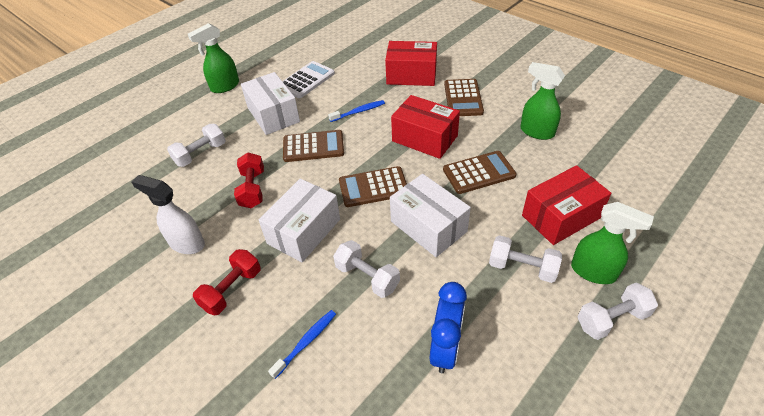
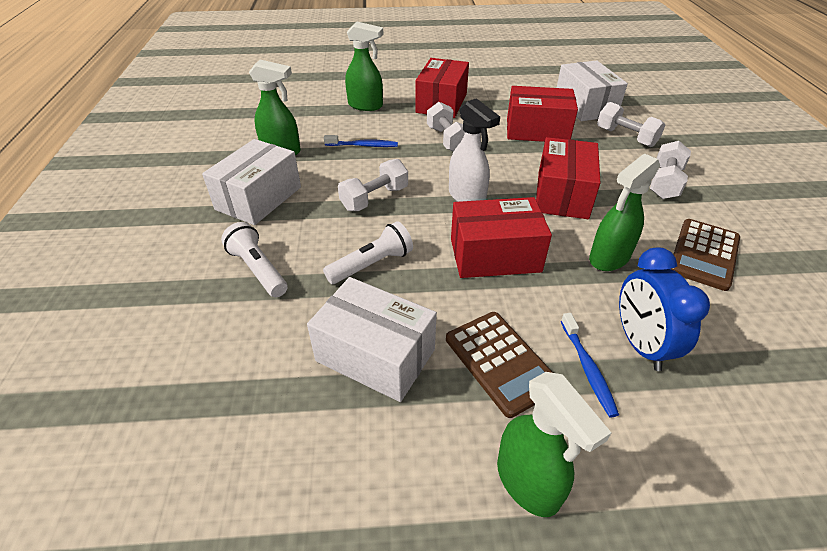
brown calculator: [283,130,344,162] [339,166,407,207] [443,151,517,194] [444,79,484,116] = 4 -> [446,312,553,418] [671,219,740,291] = 2
green spray bottle: [188,23,239,93] [520,62,565,140] [571,202,654,284] = 3 -> [249,60,301,156] [345,21,383,111] [497,372,612,517] [589,154,660,271] = 4
red box: [385,41,437,86] [391,95,460,159] [522,165,611,245] = 3 -> [415,58,469,118] [451,197,552,278] [507,86,578,142] [536,137,601,219] = 4
red dumbbell: [193,249,261,316] [234,152,264,208] = 2 -> none = 0
white calculator: [282,61,335,98] = 1 -> none = 0
white flashlight: none = 0 -> [221,222,288,297] [323,221,413,284] = 2

